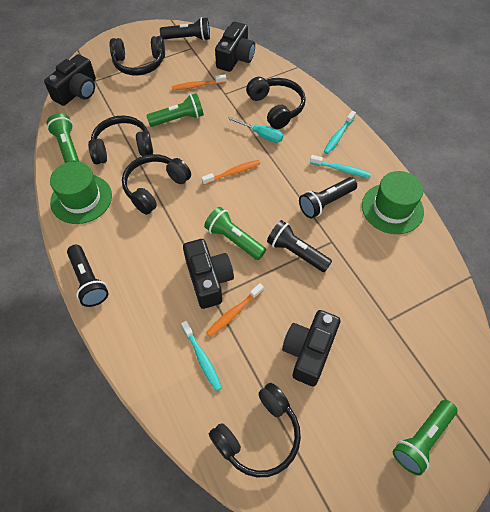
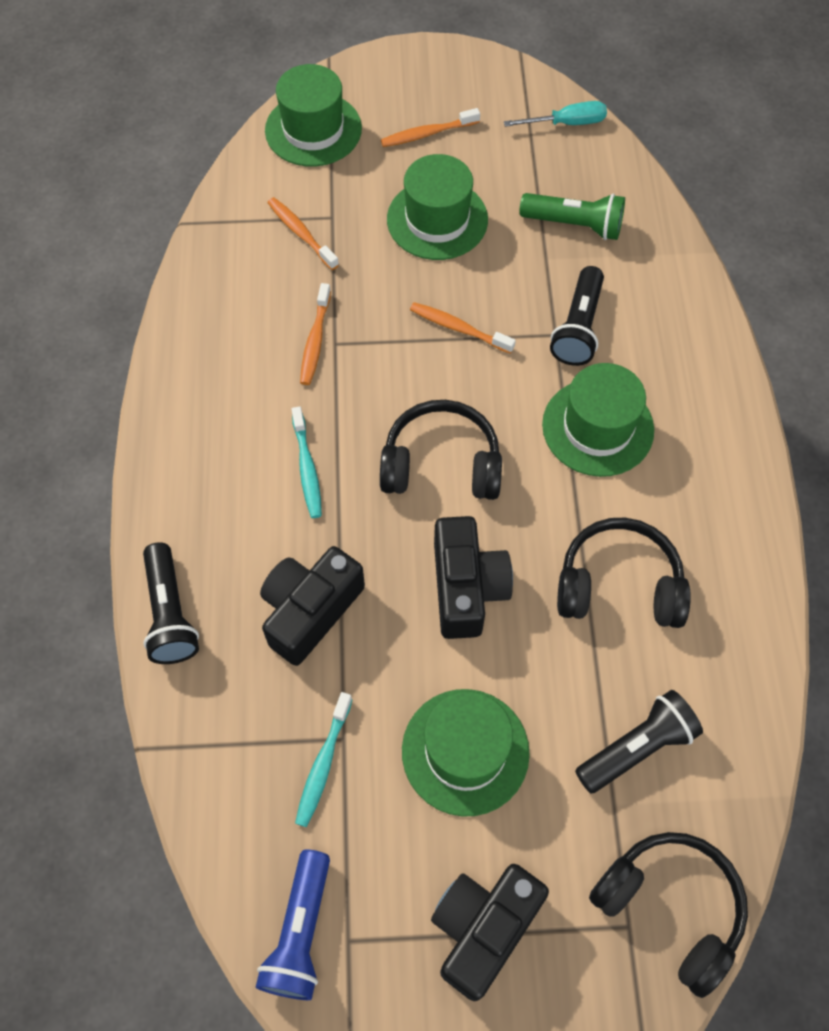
black camera: [44,54,96,106] [183,239,234,309] [215,21,255,72] [282,310,340,387] = 4 -> [260,546,365,666] [431,864,549,1001] [434,516,513,639] = 3
black flashlight: [67,245,109,307] [160,17,210,41] [267,220,332,272] [299,177,357,218] = 4 -> [143,542,199,664] [550,266,604,366] [575,690,703,794] = 3
black headphones: [88,115,153,164] [110,36,165,76] [122,154,191,215] [209,383,301,477] [246,77,306,129] = 5 -> [380,400,502,500] [557,518,691,628] [589,832,748,998] = 3
blue flashlight: none = 0 -> [256,850,330,1000] = 1
green flashlight: [46,113,79,163] [146,93,204,127] [204,207,266,260] [393,400,457,476] = 4 -> [519,193,625,240] = 1
green hat: [50,161,112,224] [362,171,424,234] = 2 -> [265,64,362,167] [387,154,488,260] [402,689,530,817] [542,363,654,477] = 4
orange toothbrush: [171,74,227,90] [201,160,260,185] [206,283,264,337] = 3 -> [267,197,339,270] [300,283,331,385] [381,108,480,147] [410,302,516,354] = 4
turquoise toothbrush: [181,321,222,391] [310,155,372,178] [324,111,356,154] = 3 -> [291,406,322,518] [295,692,353,827] = 2

